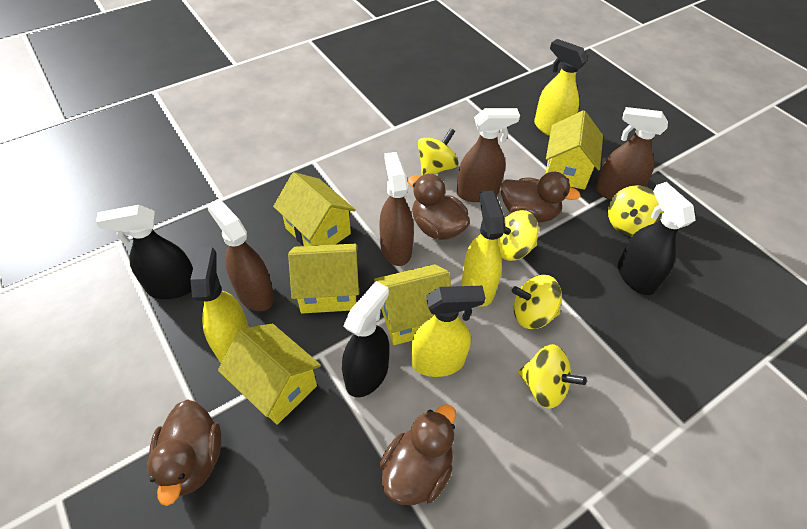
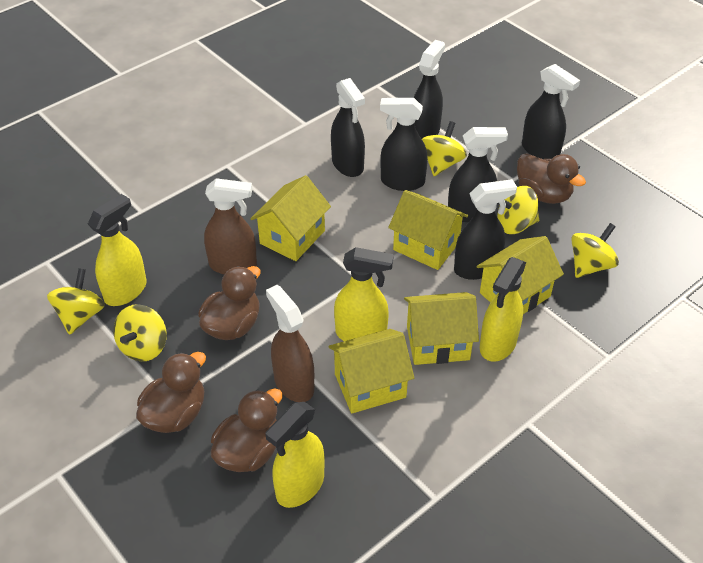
black spray bottle: [96,205,193,299] [342,281,389,397] [618,182,696,295] = 3 -> [331,78,365,177] [380,98,428,191] [414,40,445,139] [448,127,508,222] [454,179,517,280] [522,64,580,159] = 6
brown spray bottle: [206,199,274,311] [379,152,414,266] [457,108,520,202] [596,107,668,200] = 4 -> [204,178,257,274] [266,285,314,402] = 2

